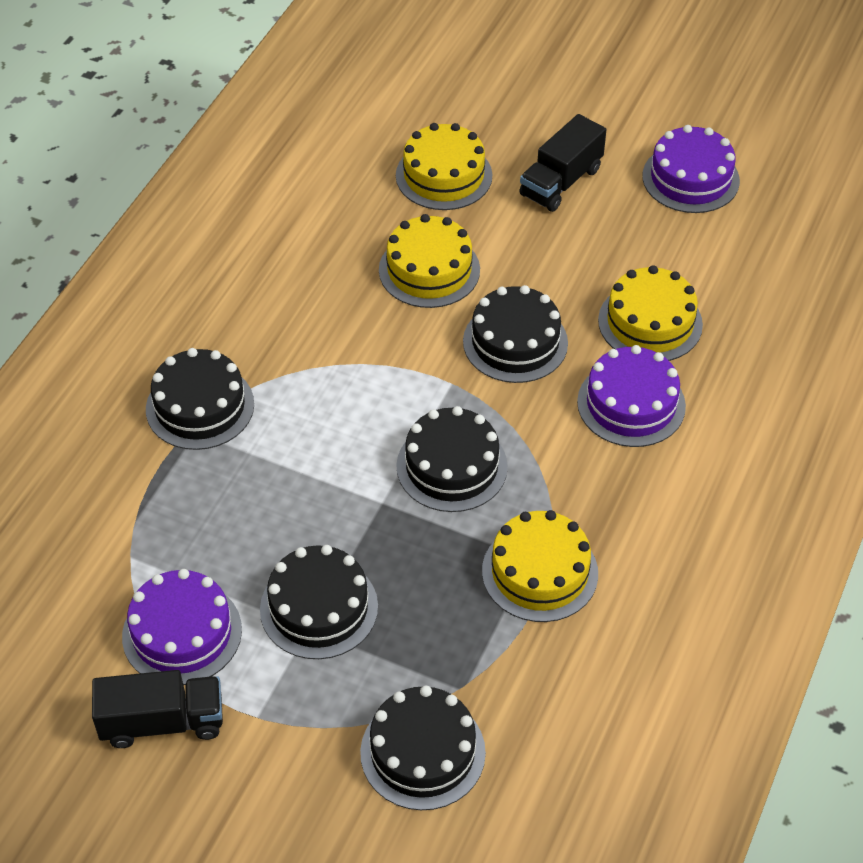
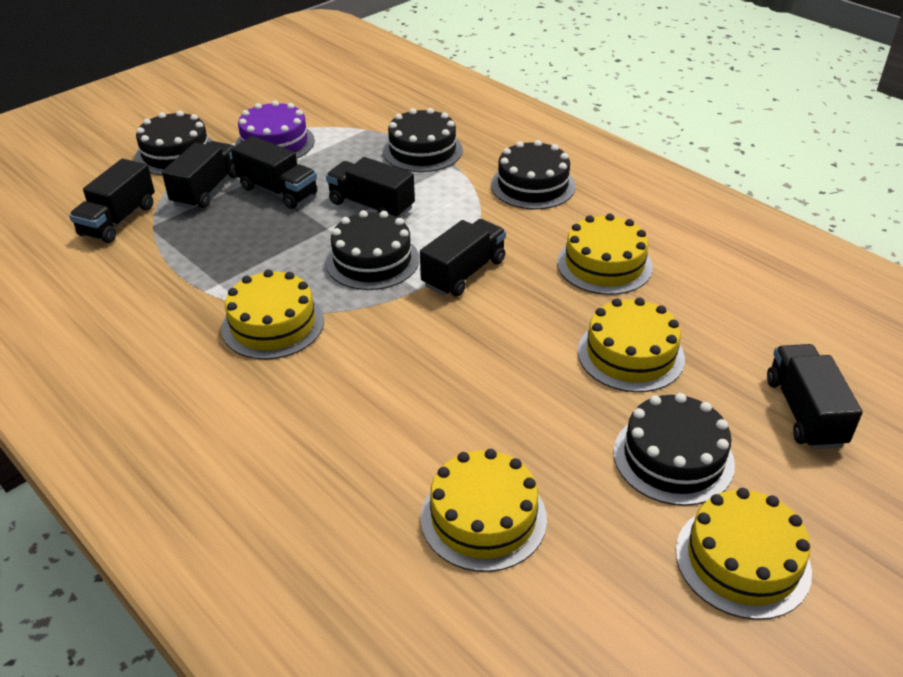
black truck: [92,670,223,748] [519,114,606,212] = 2 -> [69,159,155,243] [162,141,237,209] [231,136,318,209] [326,157,415,218] [420,219,506,296] [767,344,863,449] = 6
purple cake: [122,569,242,685] [577,345,686,447] [642,125,740,213] = 3 -> [235,100,315,159] = 1
yellow cake: [379,214,480,308] [396,123,492,210] [482,510,598,622] [598,265,703,361] = 4 -> [221,269,324,360] [421,449,547,572] [557,214,653,295] [578,297,685,392] [676,488,812,620] = 5

